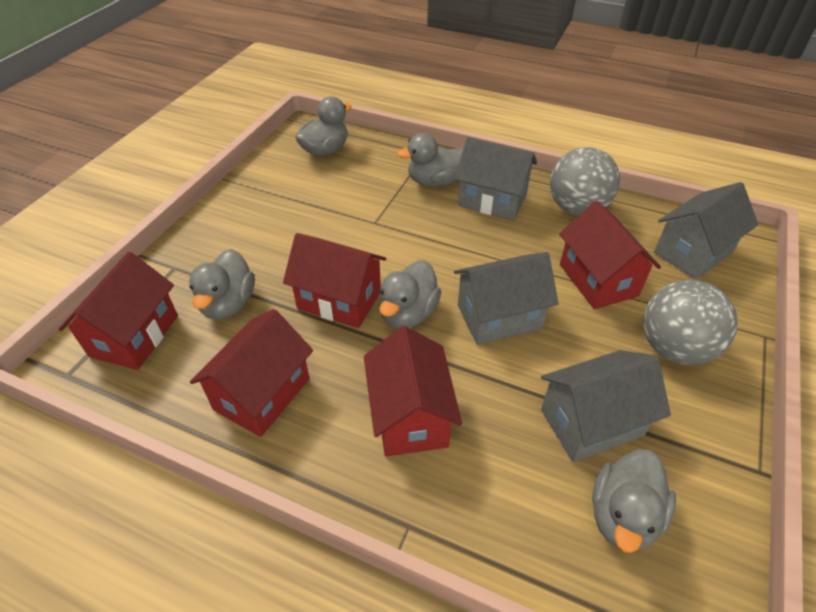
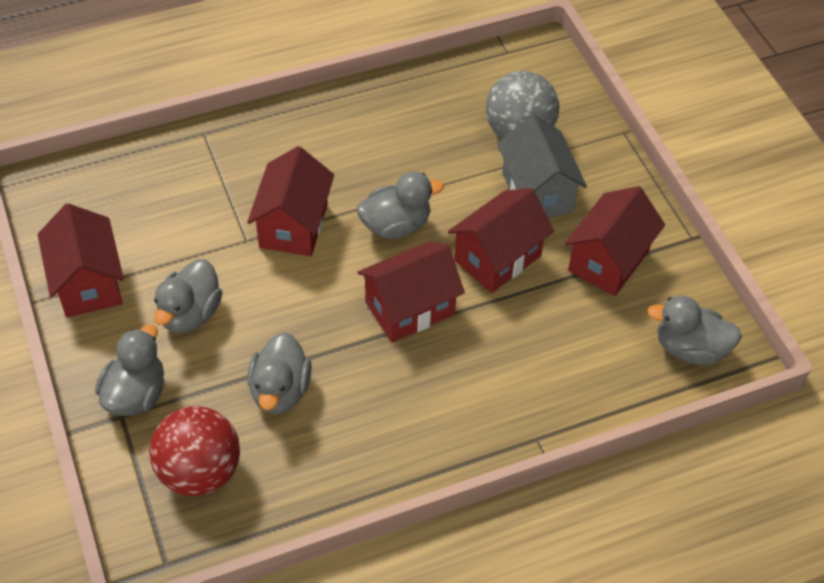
grey ball: [550,147,620,216] [643,280,738,365] = 2 -> [486,71,559,139] = 1
grey house: [454,252,559,345] [455,137,537,221] [541,350,671,462] [654,182,758,280] = 4 -> [497,114,587,218] = 1
red ball: none = 0 -> [149,406,240,496] = 1

